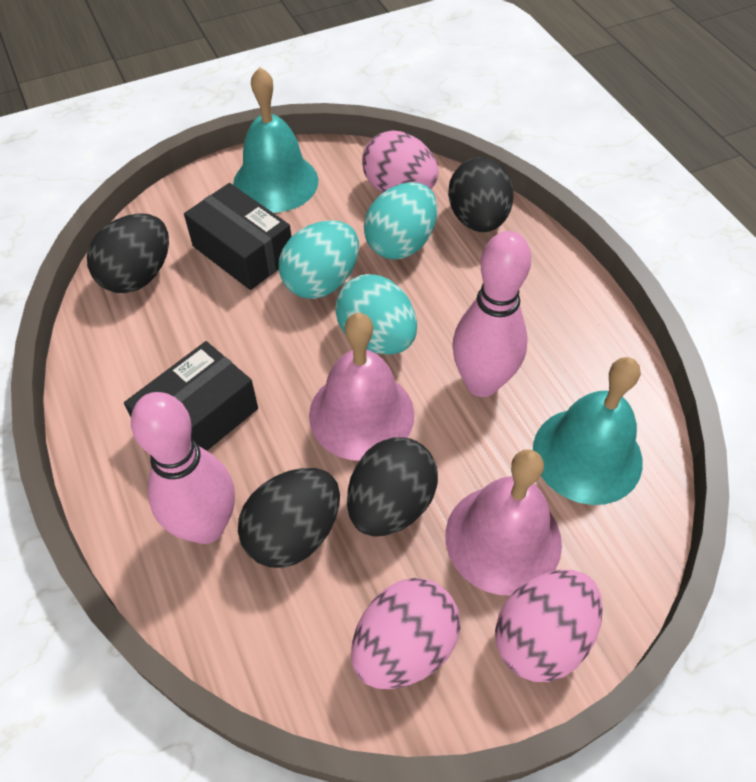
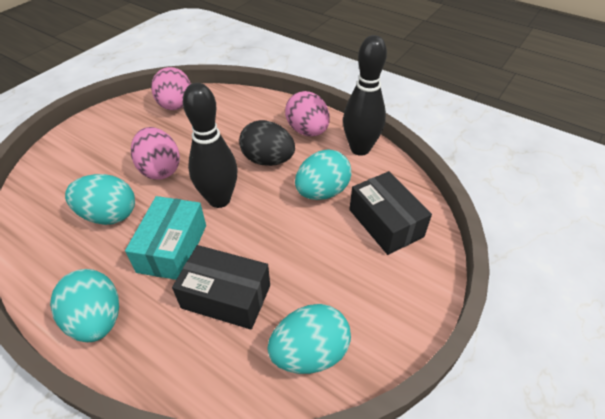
black bowling pin: none = 0 -> [183,83,237,208] [343,35,387,156] = 2
black egg: [87,213,169,293] [238,468,340,568] [347,437,438,537] [448,157,514,232] = 4 -> [239,120,295,166] = 1
pink bell: [309,313,414,461] [445,449,562,595] = 2 -> none = 0
pink bowling pin: [131,392,235,544] [452,231,531,397] = 2 -> none = 0
turquoise bell: [233,67,318,212] [533,357,643,505] = 2 -> none = 0
turquoise box: none = 0 -> [125,196,206,280] = 1
turquoise egg: [279,220,359,299] [335,274,417,355] [364,182,437,259] = 3 -> [50,269,119,342] [65,174,135,225] [267,304,351,374] [295,149,352,200] = 4

